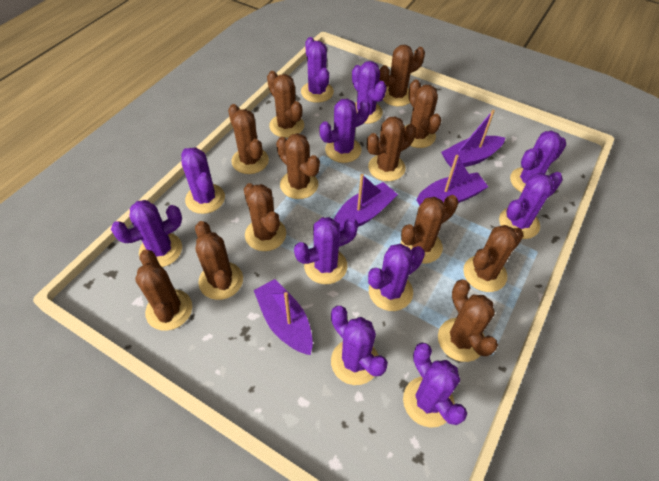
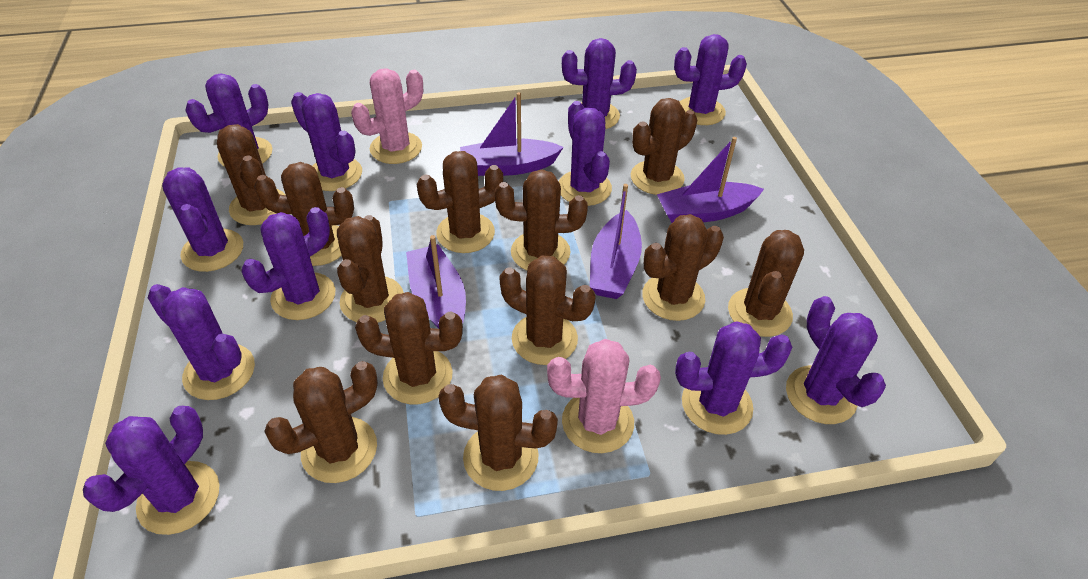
pink cactus: none = 0 -> [351,68,423,164] [547,339,661,453] = 2

